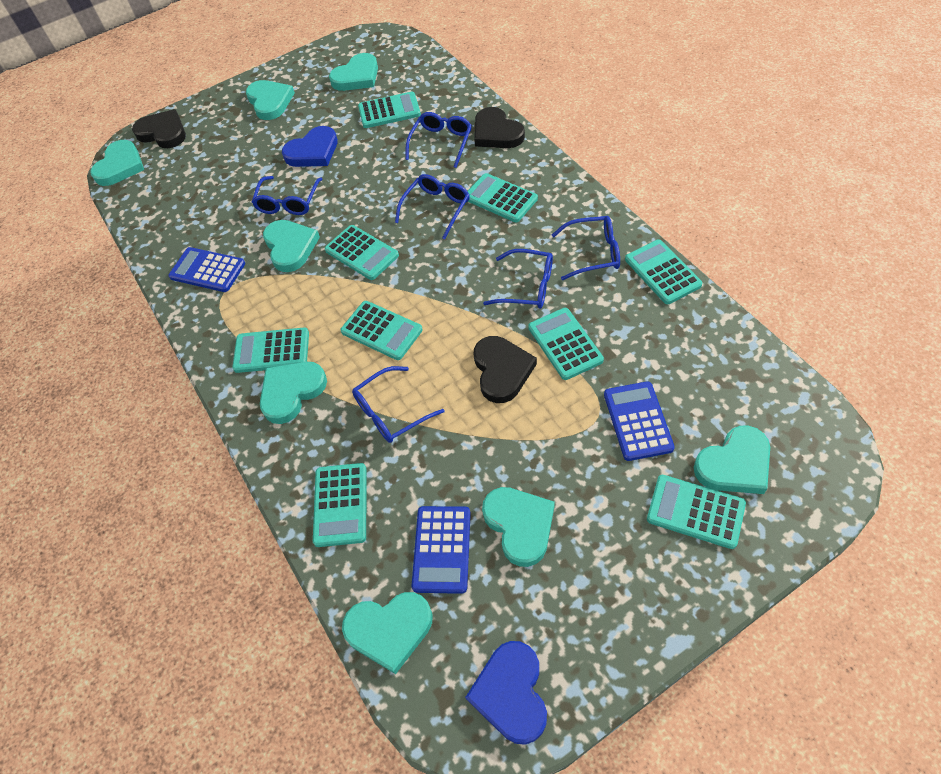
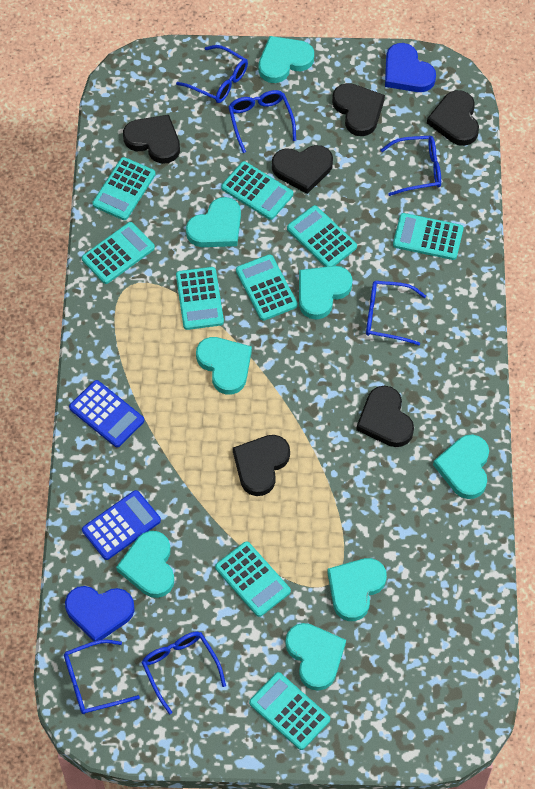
black heart: [132,109,186,148] [474,107,525,148] [474,336,537,403] = 3 -> [123,115,180,164] [233,435,290,496] [272,145,333,194] [332,83,385,136] [356,386,414,447] [427,90,479,146] = 6
blue calculator: [169,247,245,292] [412,506,471,594] [604,381,675,461] = 3 -> [69,380,144,447] [82,490,161,560] = 2

